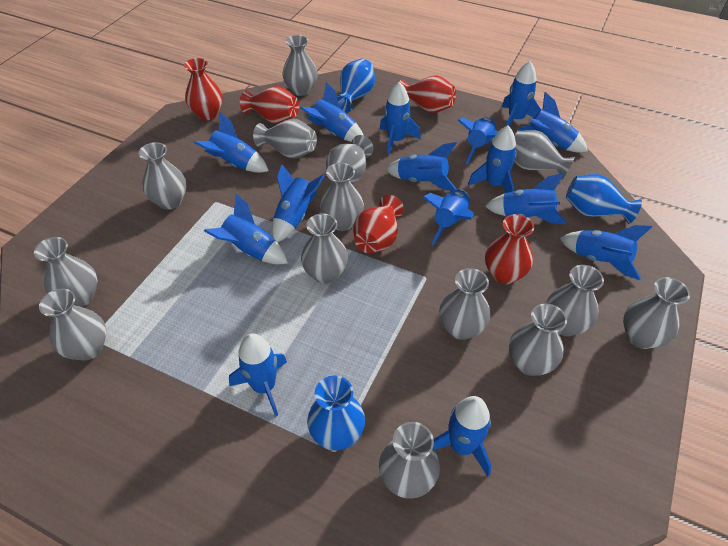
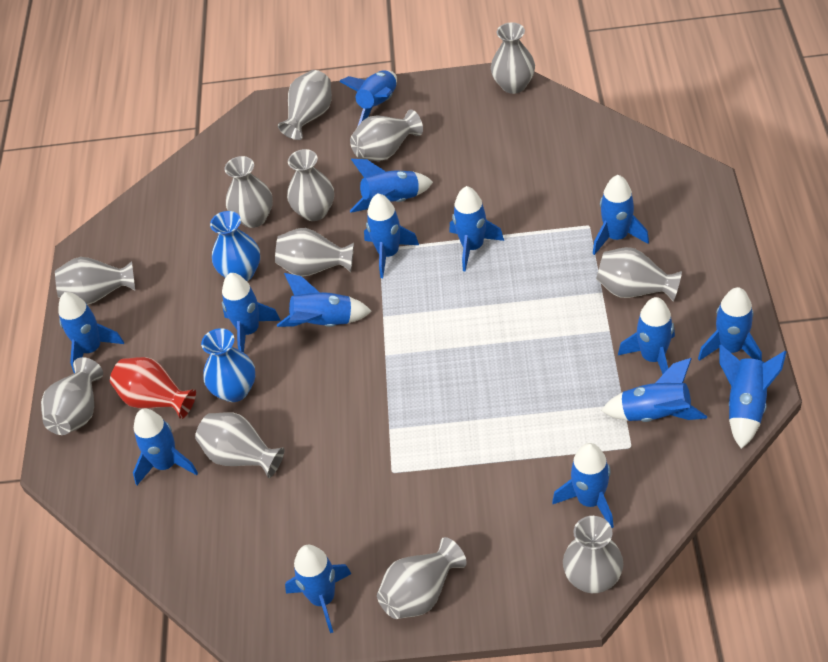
blue vase: [307,376,365,450] [337,59,375,112] [566,174,642,224] = 3 -> [201,328,255,402] [210,211,260,281] = 2
grey vase: [34,237,97,307] [39,289,107,361] [139,142,187,210] [253,119,317,158] [282,35,318,96] [301,214,348,284] [320,163,364,231] [326,135,374,184] [379,422,440,499] [439,268,490,340] [509,304,567,376] [514,130,575,179] [546,265,604,336] [623,277,690,349] = 14 -> [41,357,103,435] [55,257,135,305] [195,412,285,478] [225,156,273,228] [275,228,354,276] [278,70,332,140] [287,149,334,221] [350,109,423,161] [377,537,467,619] [491,22,535,94] [563,516,623,593] [596,247,682,301] = 12
red vase: [184,58,223,120] [240,86,299,124] [353,195,404,253] [399,75,456,113] [485,214,534,284] = 5 -> [110,357,196,419] = 1

